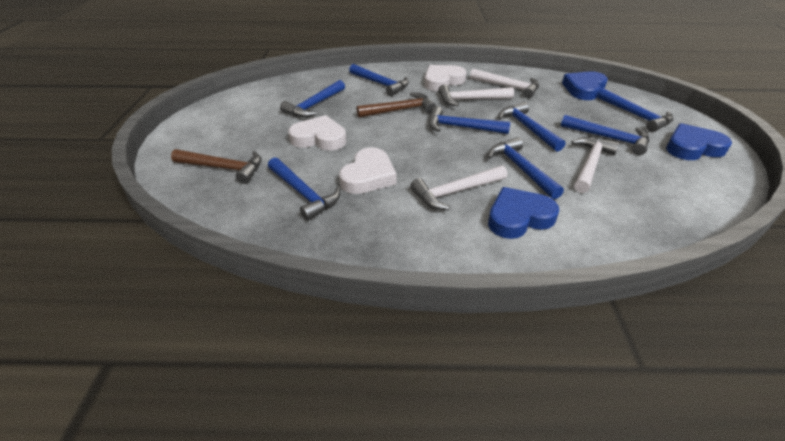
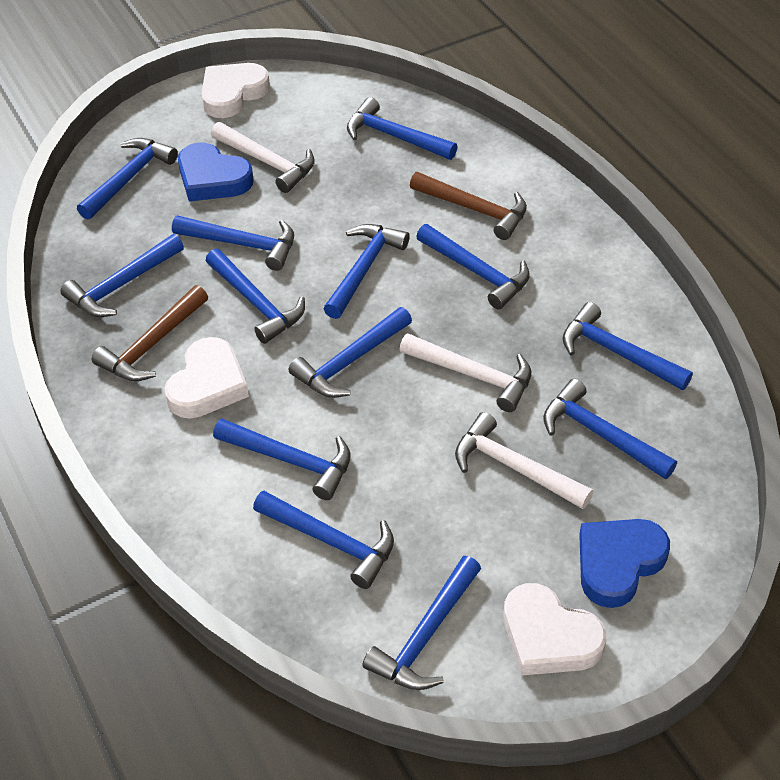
blue hammer: [268,157,340,221] [280,80,345,118] [349,64,409,96] [428,106,510,134] [488,137,564,199] [498,102,566,152] [561,115,649,155] [597,88,673,132] = 8 -> [60,234,184,317] [77,138,178,220] [172,215,294,271] [206,249,305,344] [213,419,351,500] [253,491,394,589] [289,307,412,398] [323,224,410,319] [347,97,458,160] [362,556,481,690] [416,224,530,309] [543,379,677,479] [562,302,693,390] = 13
blue heart: [488,187,559,239] [562,71,608,100] [666,123,732,160] = 3 -> [178,142,253,202] [579,519,670,608] = 2
white hammer: [410,165,507,210] [438,85,514,106] [470,69,539,98] [571,137,620,193] = 4 -> [211,122,315,193] [400,333,531,412] [455,412,593,509] = 3

